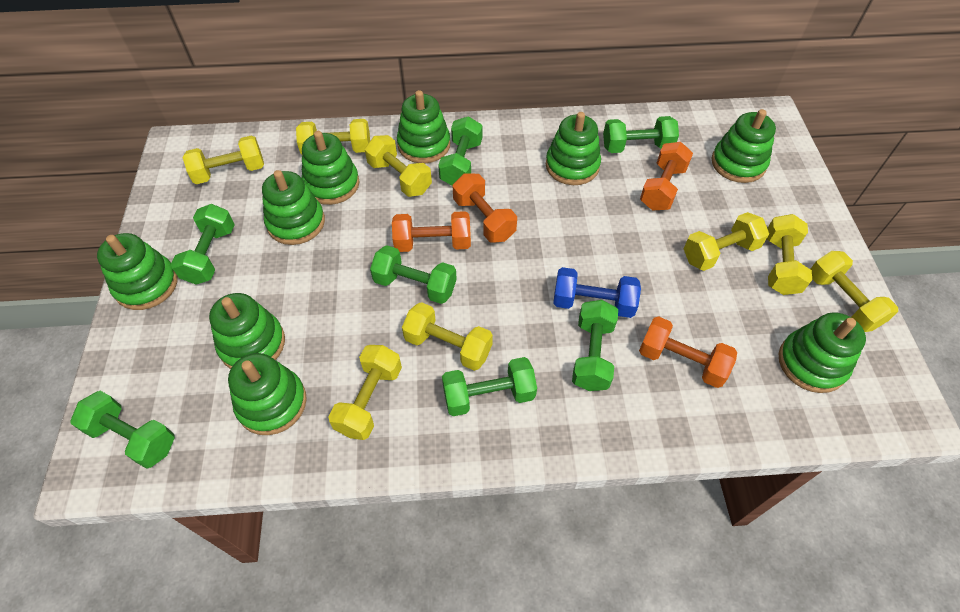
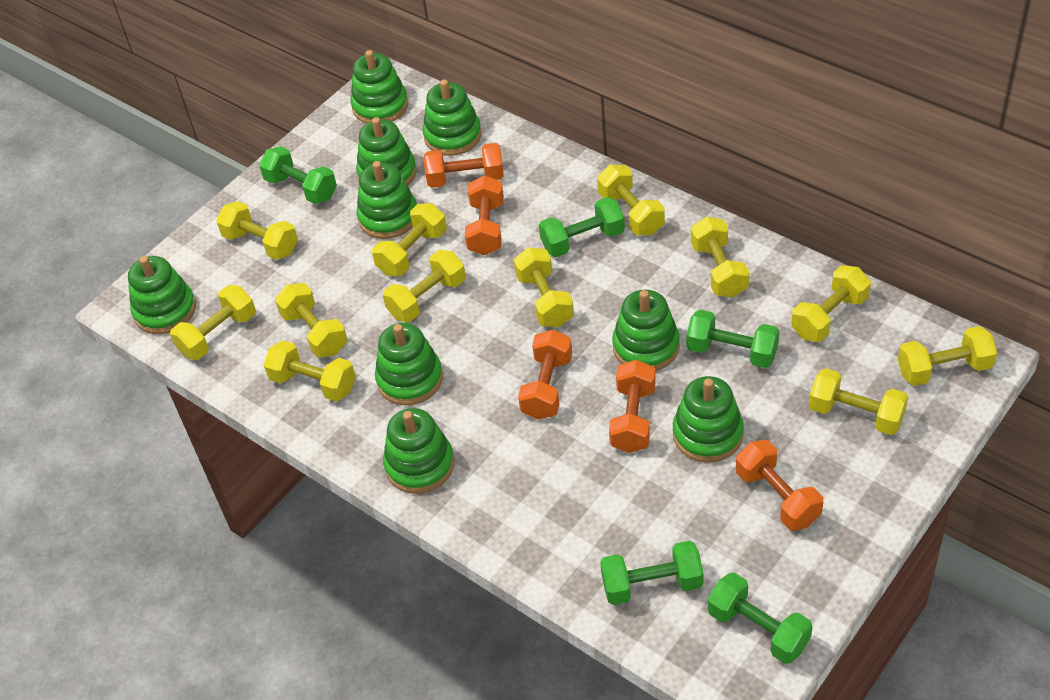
blue dumbbell: [553,267,641,318] = 1 -> none = 0
green dumbbell: [70,391,175,469] [171,204,235,285] [370,245,457,304] [438,116,482,186] [442,357,537,416] [572,300,618,391] [603,116,679,153] = 7 -> [259,146,337,204] [539,197,625,257] [600,541,703,605] [686,310,779,368] [708,572,813,664] = 5
orange dumbbell: [392,211,471,252] [453,173,517,243] [639,316,737,388] [640,142,693,210] = 4 -> [424,143,504,188] [465,175,504,255] [518,330,572,420] [609,360,656,453] [736,440,823,531] = 5
yellow dumbbell: [183,135,264,184] [296,119,370,154] [328,345,402,440] [365,135,432,197] [402,302,493,371] [684,212,769,271] [767,214,812,295] [811,251,898,332] = 8 -> [170,285,256,360] [216,201,298,260] [264,340,356,402] [275,283,347,358] [372,203,447,276] [383,250,466,322] [514,247,574,327] [597,165,665,235] [691,217,749,298] [791,265,871,342] [809,368,908,435] [898,326,997,386] = 12

